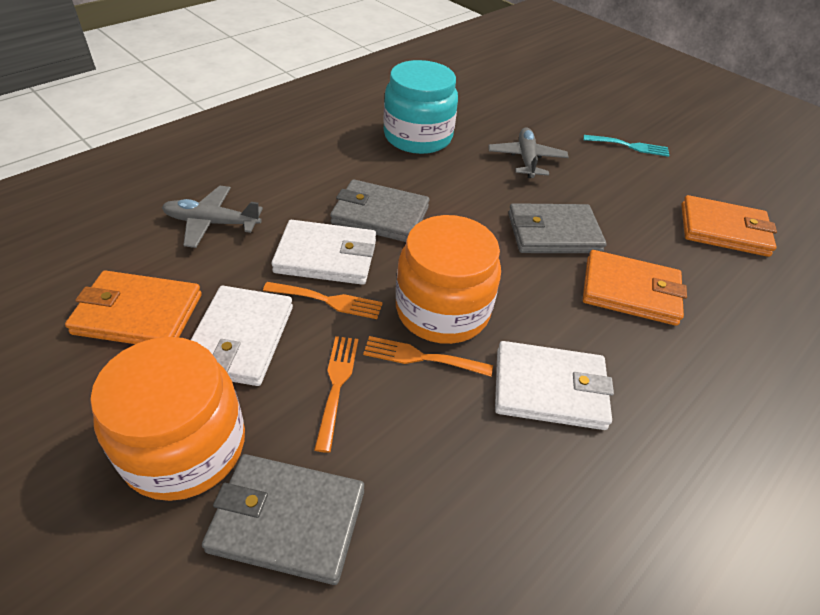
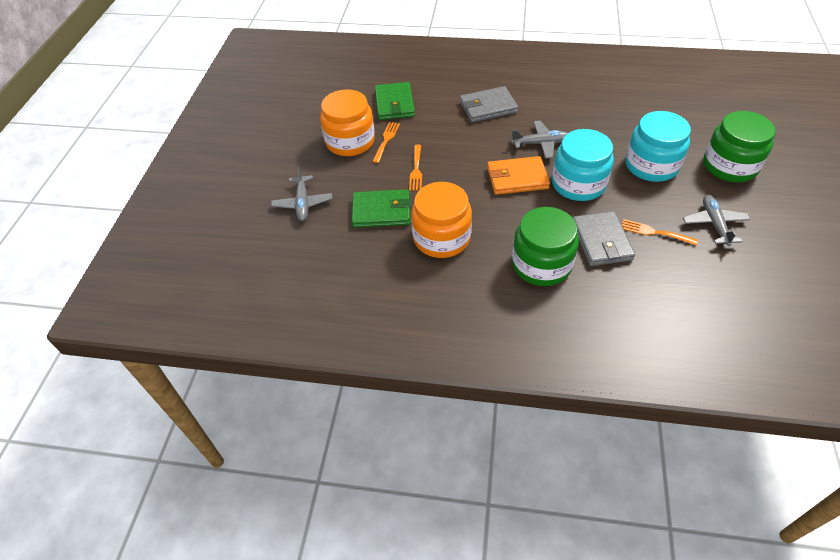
green jar: none = 0 -> [512,207,579,286] [703,111,776,182] = 2
green wallet: none = 0 -> [352,189,411,228] [375,82,415,120] = 2
grey plane: [162,186,263,248] [488,127,569,178] = 2 -> [271,166,333,221] [511,121,568,159] [683,195,751,246] = 3
grey wallet: [202,454,364,585] [330,179,429,242] [508,203,607,253] = 3 -> [460,86,518,122] [573,211,635,266] = 2
orange wallet: [65,270,202,344] [583,250,687,326] [681,195,777,257] = 3 -> [487,156,550,195] = 1
turquoise fork: [583,135,670,157] = 1 -> none = 0
turquoise jar: [383,60,458,154] = 1 -> [552,129,614,201] [625,111,691,182] = 2
white wallet: [191,286,293,386] [271,220,376,285] [495,341,614,430] = 3 -> none = 0

